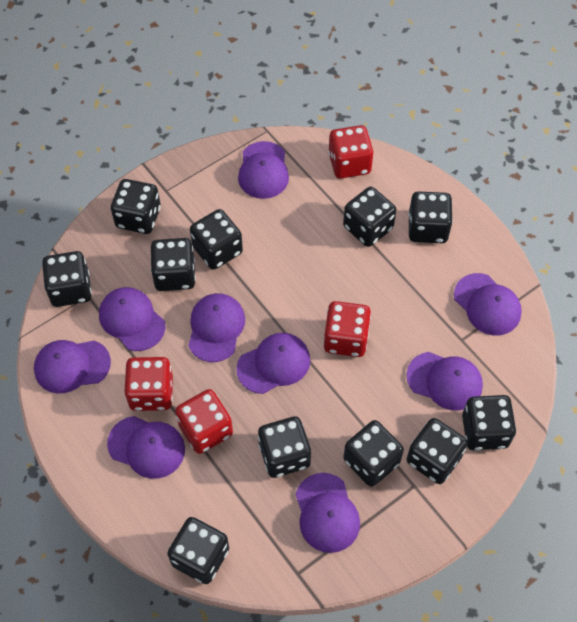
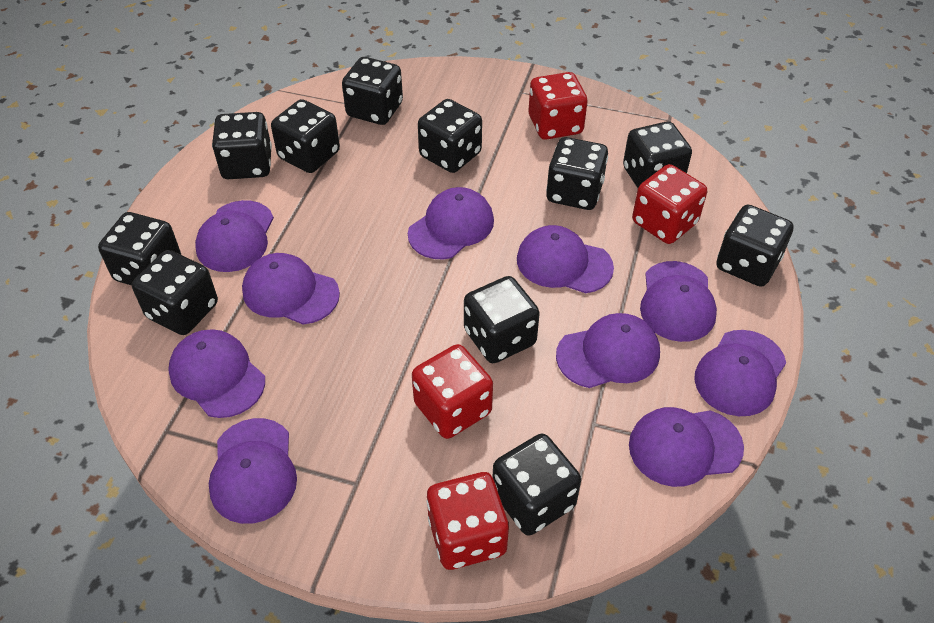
purple cap: [34,340,111,393] [99,287,165,351] [107,416,185,479] [188,293,245,362] [236,333,310,394] [238,141,289,199] [295,473,360,553] [406,352,483,411] [454,273,522,335] = 9 -> [168,329,265,418] [195,200,274,272] [209,418,297,524] [242,253,340,325] [408,187,494,259] [517,225,614,293] [556,313,660,388] [629,407,744,487] [640,261,717,342] [694,330,786,416] = 10

